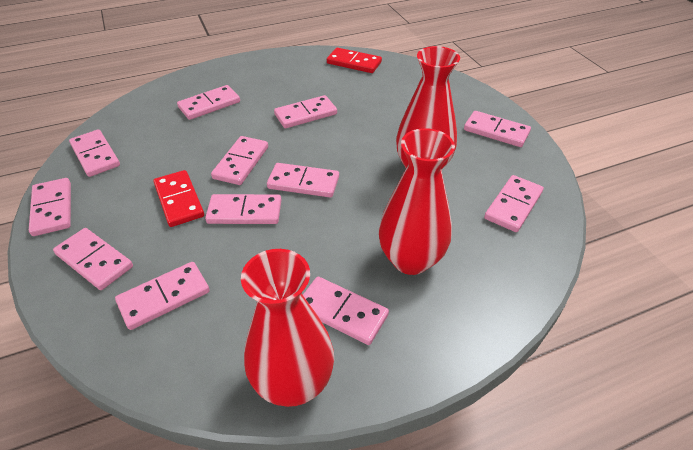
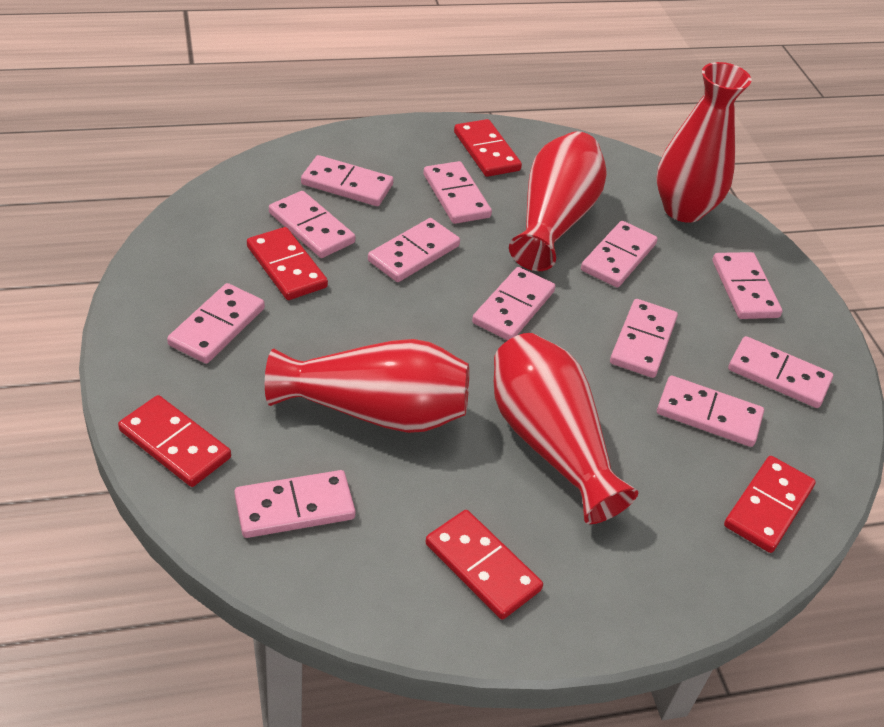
red domino: [153,170,204,227] [327,48,382,73] = 2 -> [118,395,231,487] [247,227,328,300] [425,510,543,620] [454,119,522,177] [724,456,816,553] = 5
red vase: [241,249,334,407] [379,128,455,275] [396,46,460,170] = 3 -> [265,339,469,433] [494,333,638,524] [509,131,607,271] [657,62,752,223] = 4

